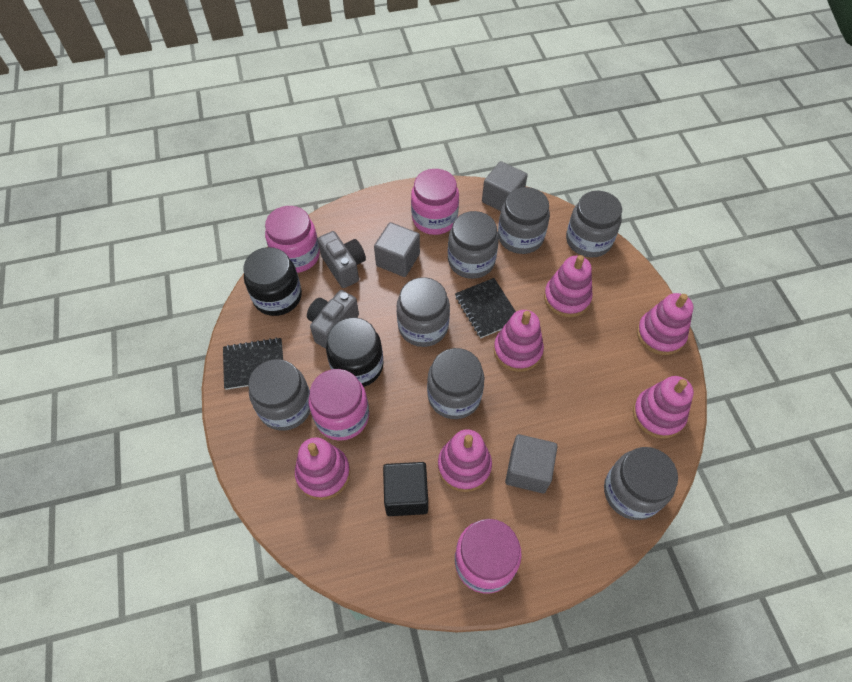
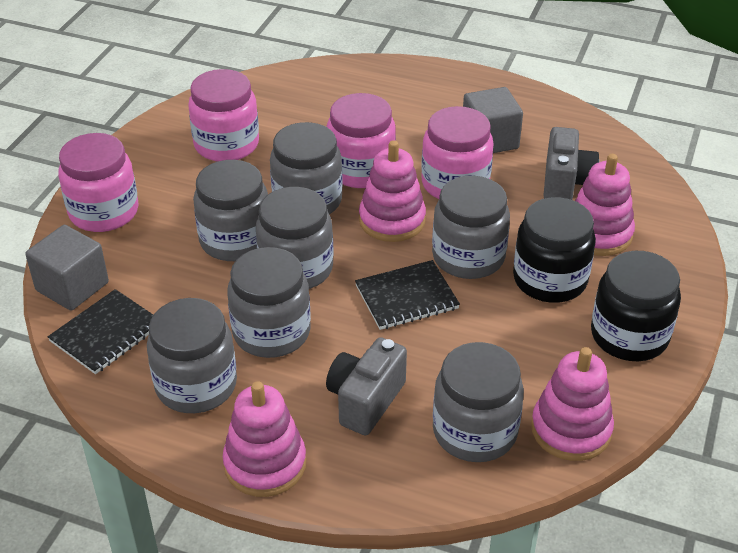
black cube: [383,462,428,516] = 1 -> none = 0
grey cube: [374,222,420,277] [482,161,528,211] [505,434,558,493] = 3 -> [25,225,109,311] [463,87,523,153] = 2
pink stacking toy: [295,437,350,500] [438,429,492,492] [494,310,544,372] [544,255,592,317] [633,376,694,438] [637,293,694,355] = 6 -> [223,381,306,497] [359,140,426,242] [531,347,614,461] [575,154,635,256] = 4

